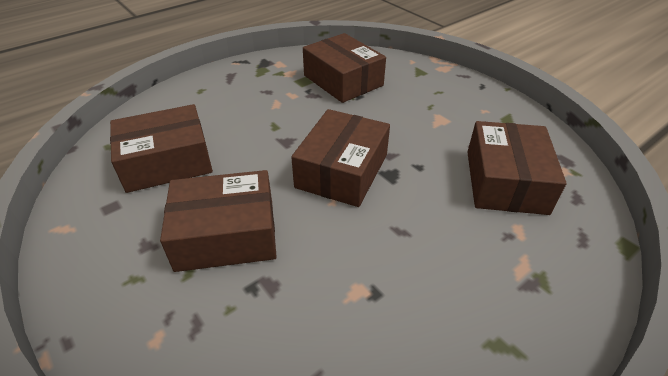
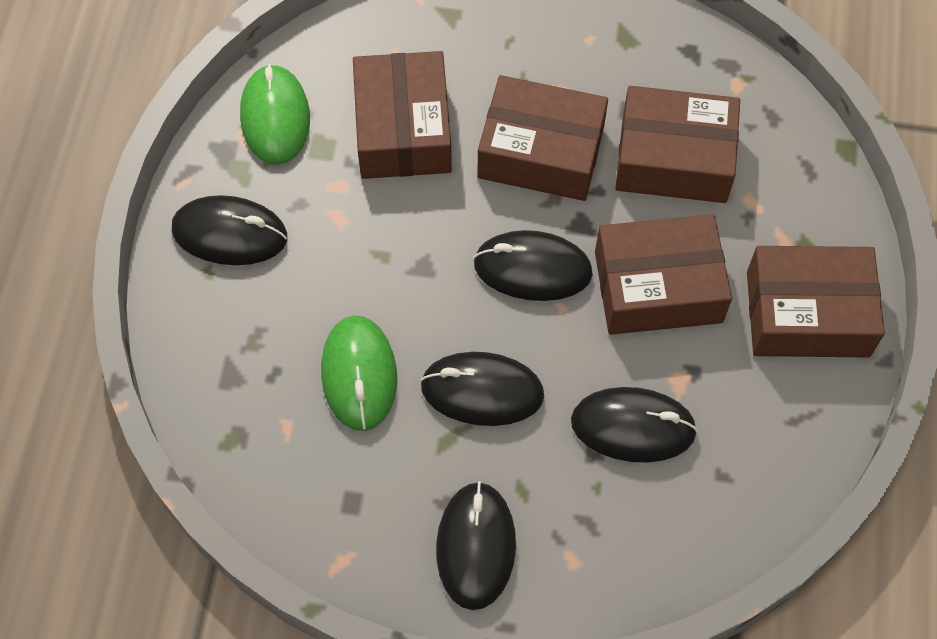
black mouse: none = 0 -> [172,195,287,265] [420,352,544,426] [436,481,516,610] [473,230,593,301] [571,387,698,463] = 5
green mouse: none = 0 -> [240,64,310,165] [321,316,397,431] = 2

